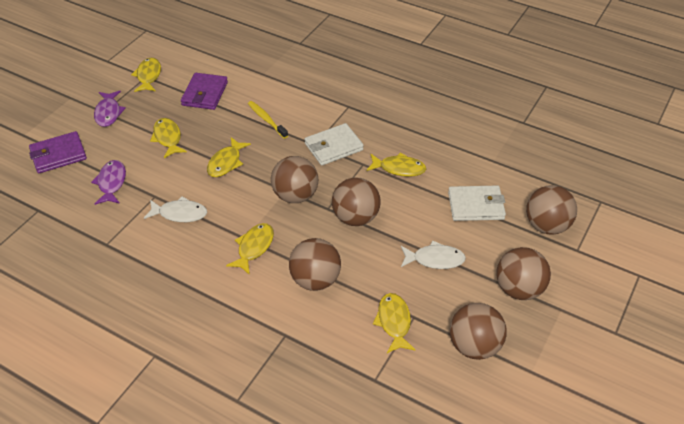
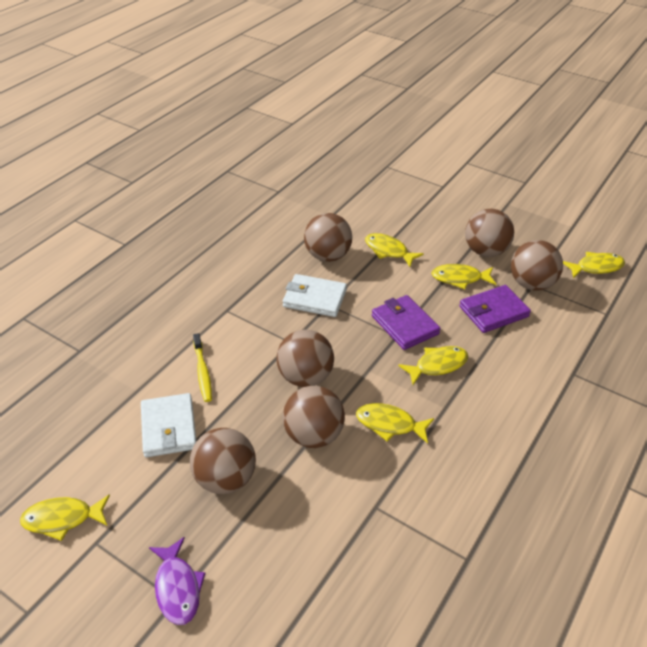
purple fish: [91,160,126,205] [94,91,126,127] = 2 -> [149,537,206,625] = 1
white fish: [144,196,207,222] [401,241,466,269] = 2 -> none = 0

